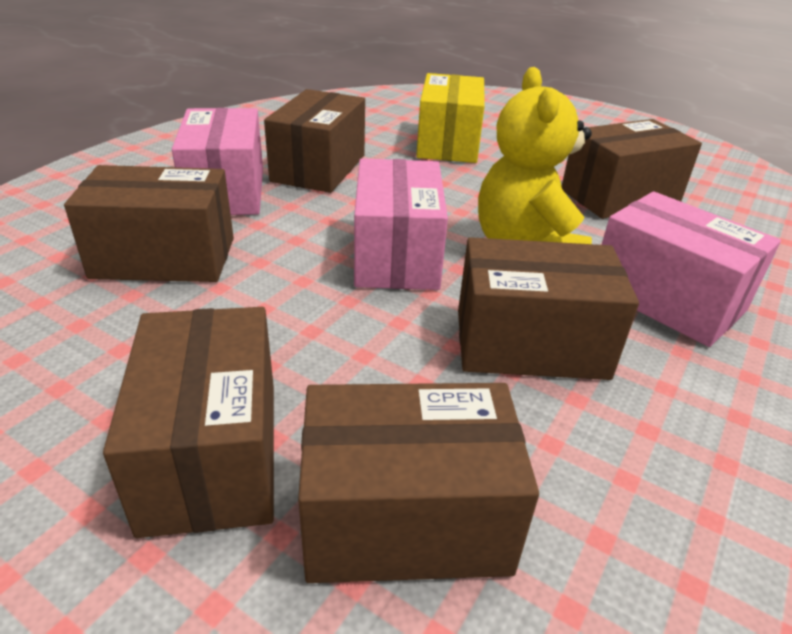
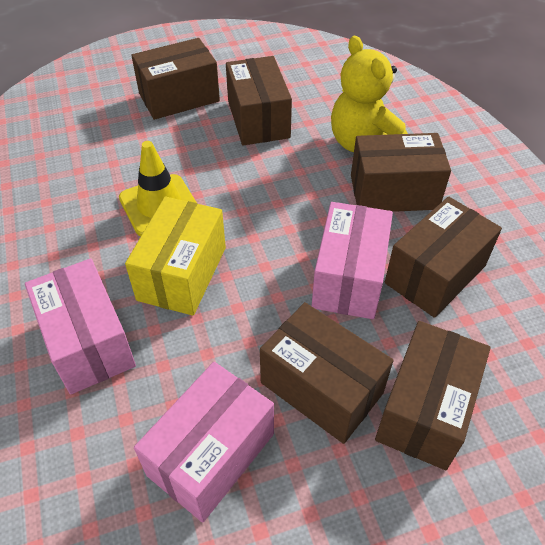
yellow traffic cone: none = 0 -> [119,141,197,236] = 1

